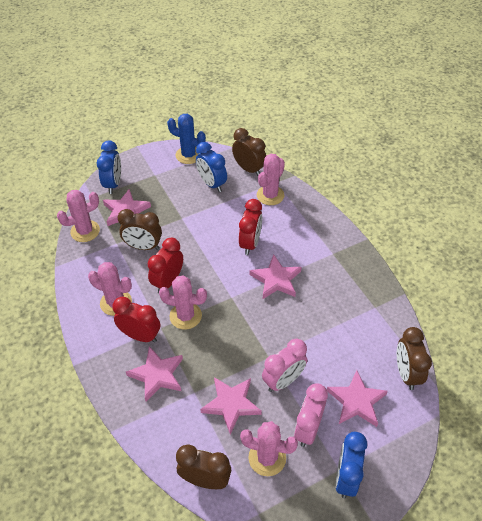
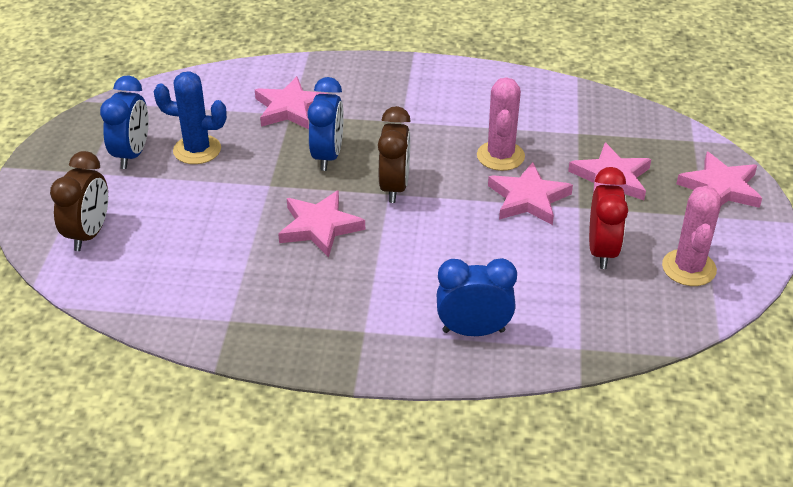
brown clock: [118,209,162,250] [176,444,231,489] [232,128,266,176] [397,327,432,390] = 4 -> [50,151,108,251] [378,106,411,203] = 2
pink cactus: [57,190,100,242] [88,262,132,316] [159,275,207,330] [240,421,298,476] [257,154,285,205] = 5 -> [477,77,525,171] [662,186,722,286] = 2
pink clock: [262,339,307,392] [294,384,328,447] = 2 -> none = 0
red clock: [112,297,160,343] [147,237,183,293] [239,199,262,255] = 3 -> [589,167,628,269] = 1

